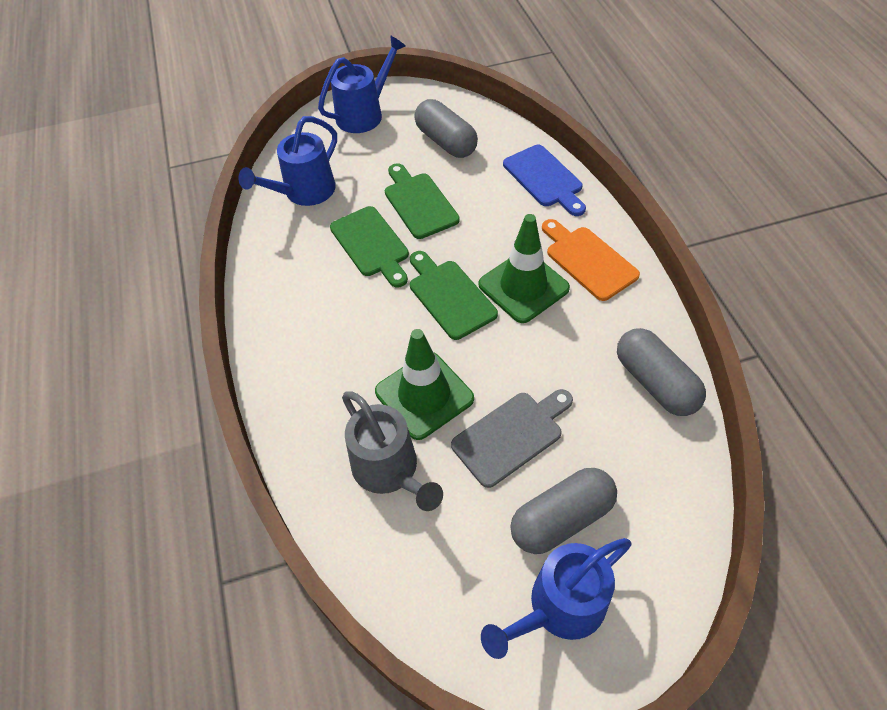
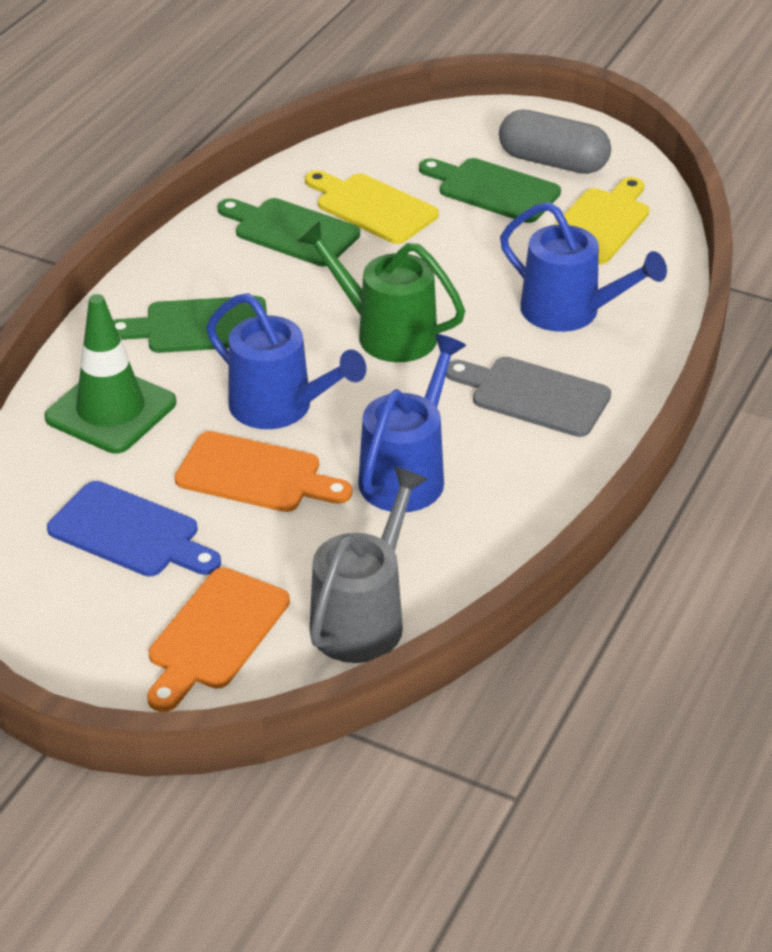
green traffic cone: [375,329,474,440] [478,214,570,323] = 2 -> [44,294,176,454] = 1
green watering can: none = 0 -> [297,221,465,362] = 1
grey capsule: [414,99,478,158] [510,468,617,554] [617,328,706,416] = 3 -> [499,110,611,174] = 1
orange cutting board: [542,219,640,301] = 1 -> [147,568,290,712] [175,431,352,512] = 2
yellow cutting board: none = 0 -> [305,170,439,244] [555,177,649,264] = 2

